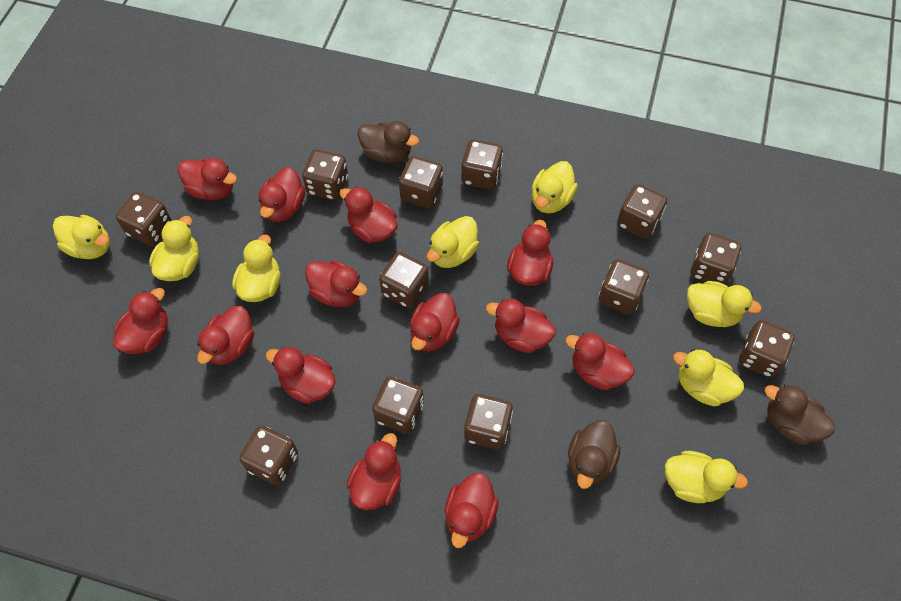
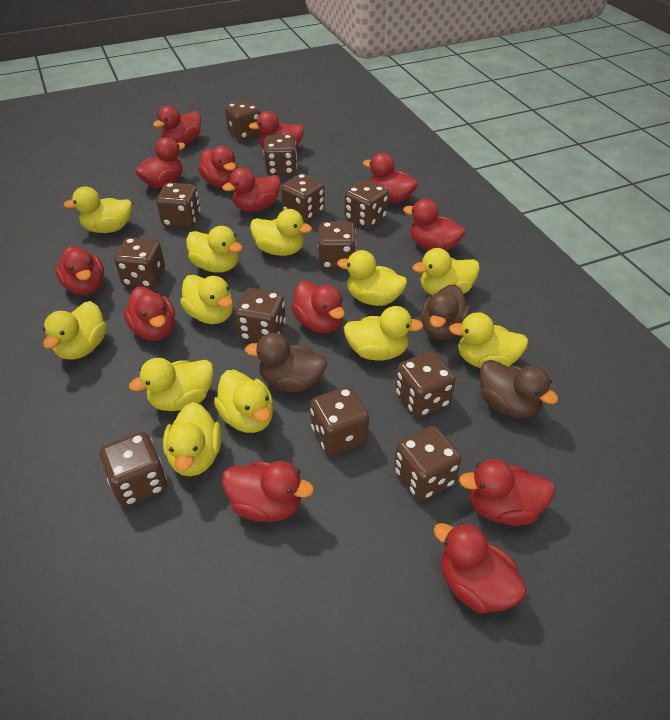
yellow duck: [53,215,110,259] [149,216,199,281] [232,234,280,302] [427,216,479,268] [532,161,578,213] [665,451,748,503] [673,349,744,406] [687,281,762,327] = 8 -> [43,301,107,360] [63,187,132,233] [129,358,214,411] [163,402,222,477] [180,275,233,324] [186,226,243,273] [214,370,273,433] [250,209,312,256] [337,250,407,306] [343,306,423,361] [412,248,480,295] [449,312,529,368] = 12

